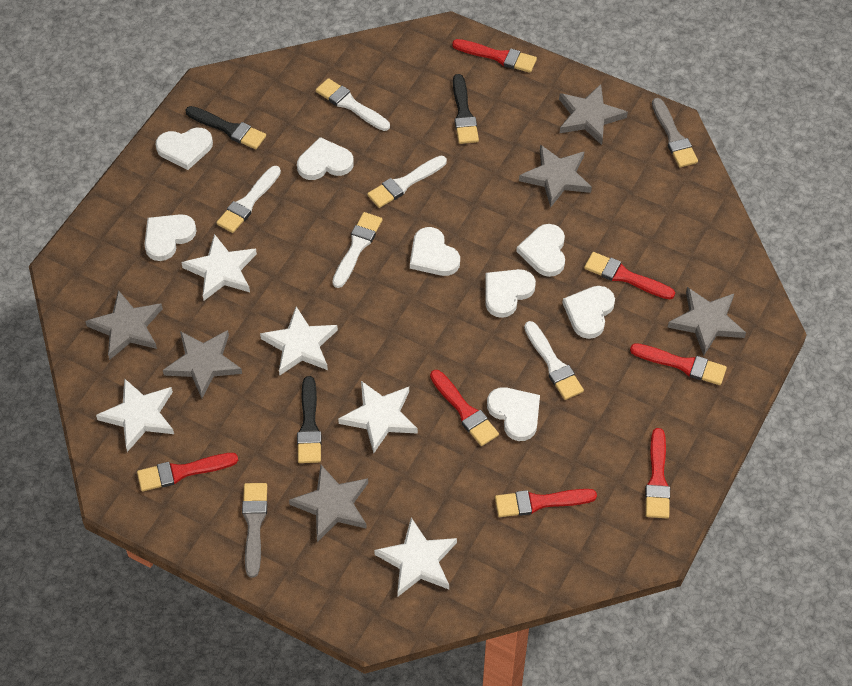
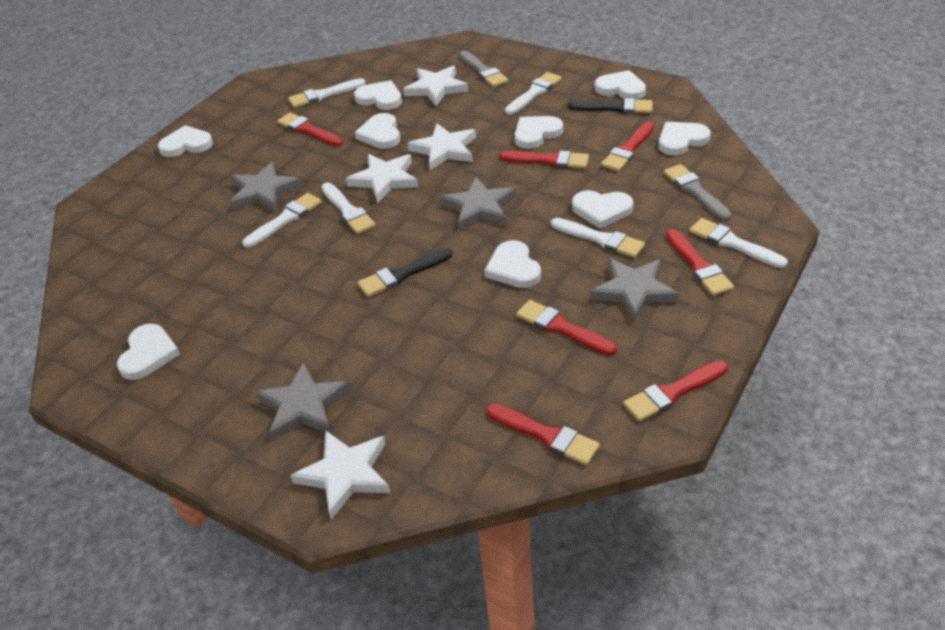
black brush: [185,106,266,149] [297,376,322,463] [453,74,479,144] = 3 -> [358,248,452,297] [568,98,653,114] = 2
grey star: [85,290,163,360] [163,330,242,398] [289,465,368,542] [519,145,592,208] [559,84,628,145] [668,287,746,355] = 6 -> [230,162,301,211] [256,362,350,440] [440,177,516,230] [591,258,679,322] = 4
white brush: [216,166,281,233] [316,78,390,131] [332,212,382,288] [367,156,447,208] [524,321,584,400] = 5 -> [242,193,322,248] [288,78,366,108] [321,183,376,234] [505,72,562,115] [551,218,645,258] [689,218,788,268] = 6
white heart: [144,214,197,261] [155,128,213,170] [297,137,354,180] [410,227,460,276] [485,269,536,318] [487,387,540,441] [516,224,565,277] [563,286,615,339] = 8 -> [117,324,180,380] [158,125,213,157] [354,80,402,110] [354,113,400,149] [484,240,541,288] [515,116,563,149] [572,190,633,229] [595,70,646,100] [658,122,711,155] = 9
white star: [96,378,174,452] [181,234,257,301] [260,307,338,375] [338,381,418,454] [374,518,457,596] = 5 -> [290,431,390,519] [346,154,418,203] [403,66,468,106] [408,123,476,170] = 4

